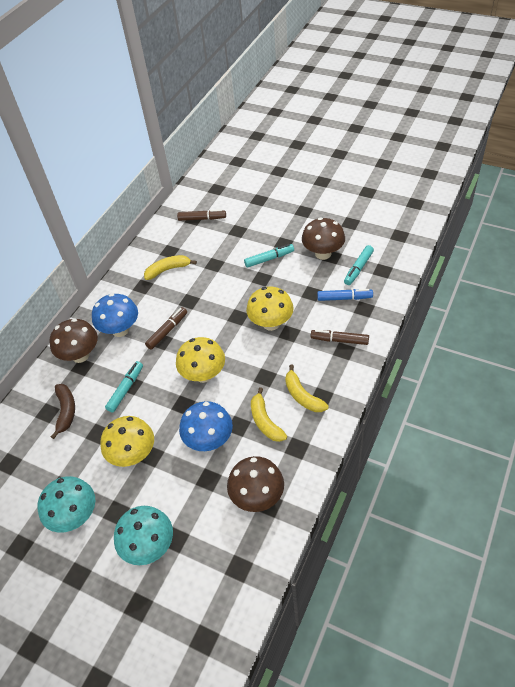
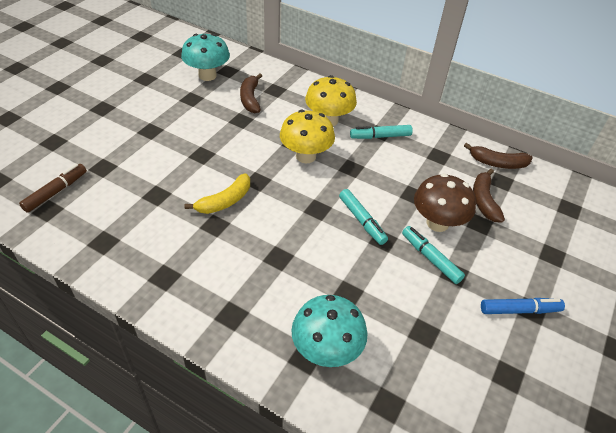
blue mushroom: [92,293,138,337] [179,401,233,451] = 2 -> none = 0
brown banana: [51,384,75,439] = 1 -> [240,74,262,113] [464,143,533,169] [473,169,505,223] = 3
brown marker: [145,307,187,350] [177,209,226,221] [311,330,369,345] = 3 -> [19,164,87,213] = 1
brown mushroom: [49,318,98,363] [227,456,284,512] [302,218,345,260] = 3 -> [414,173,476,232] = 1
yellow banana: [144,255,197,280] [251,387,287,442] [285,364,329,412] = 3 -> [184,173,250,214] = 1
yellow mushroom: [100,416,154,467] [176,337,225,383] [246,287,294,331] = 3 -> [280,110,335,163] [305,75,357,126] = 2

